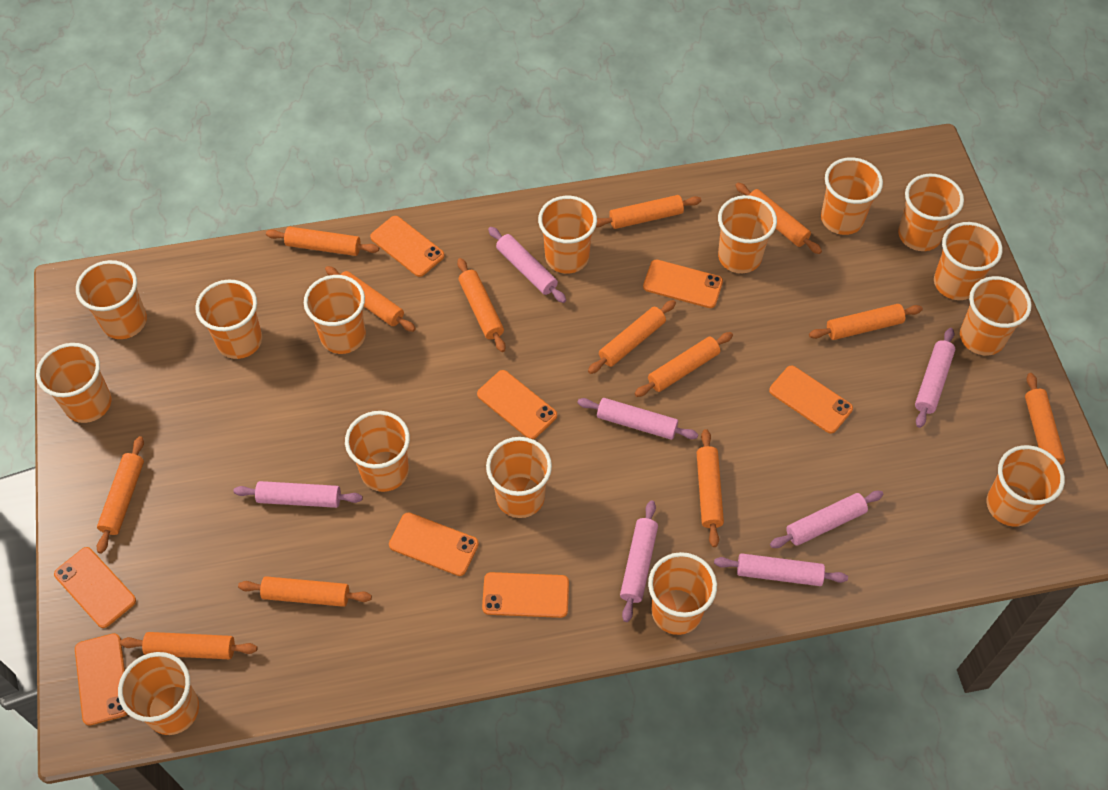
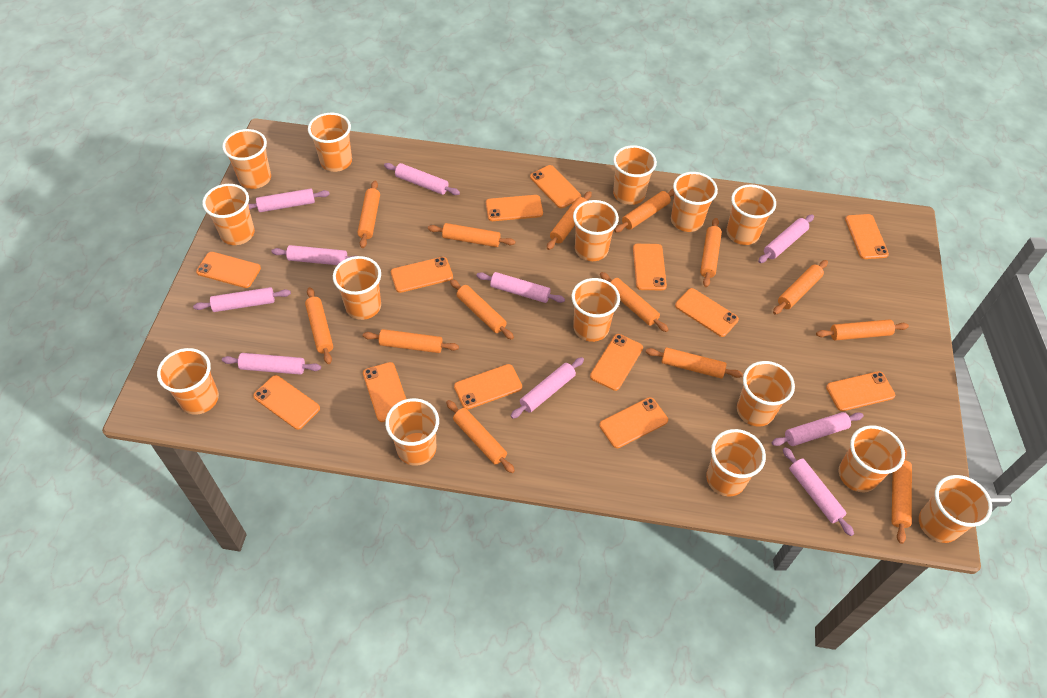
orange phone: [54,547,136,628] [75,633,127,726] [370,216,444,277] [389,512,479,576] [477,370,557,439] [482,572,569,618] [643,260,723,308] [769,366,853,434] = 8 -> [196,252,261,288] [253,375,320,430] [363,362,406,422] [391,257,453,293] [454,364,522,410] [486,195,543,221] [530,165,581,208] [590,334,643,391] [599,397,668,448] [633,244,667,290] [675,288,739,337] [826,371,895,411] [845,214,889,259] = 13
orange rolling pin: [97,436,144,554] [120,632,257,659] [238,576,372,607] [266,227,379,256] [325,266,416,332] [457,258,506,352] [588,300,676,374] [596,195,701,229] [634,332,733,397] [696,429,724,547] [735,183,822,254] [809,304,923,340] [1025,373,1065,465] = 13 -> [305,287,333,364] [357,180,380,248] [363,329,459,353] [428,223,516,247] [446,400,515,473] [450,279,514,340] [547,191,592,250] [600,272,669,332] [614,189,674,233] [646,347,743,378] [700,218,722,287] [773,260,828,315] [816,320,909,341] [892,447,912,544] = 14
pink rolling pin: [233,481,363,508] [488,227,566,303] [577,398,698,440] [620,500,658,622] [714,553,848,586] [770,491,883,548] [915,328,956,428] = 7 -> [193,287,291,312] [222,353,321,375] [249,188,330,212] [271,245,354,265] [384,163,460,195] [476,272,565,303] [511,357,584,419] [758,215,814,263] [772,412,864,446] [783,447,854,536] = 10

